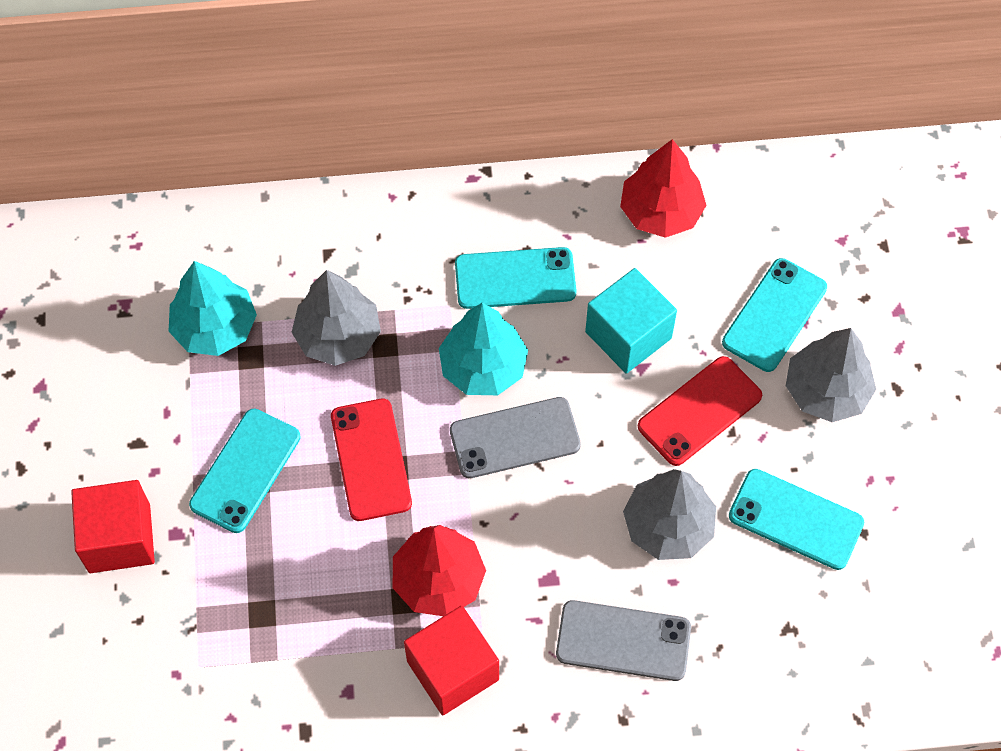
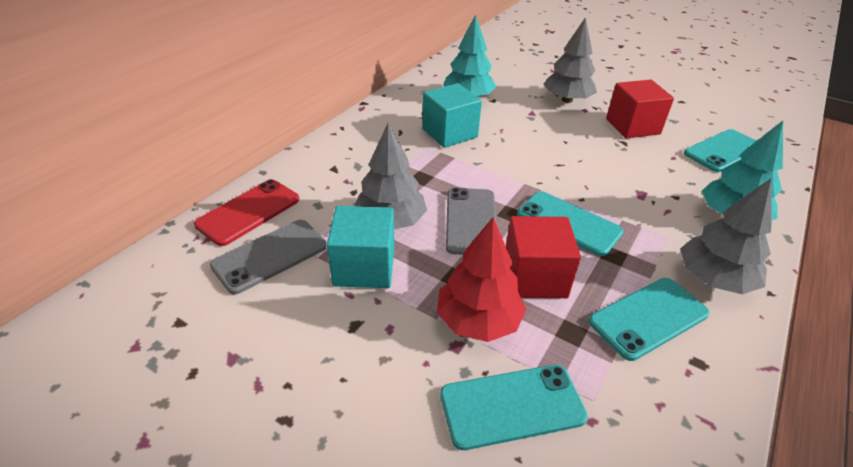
red phone: [331,399,412,521] [638,356,762,466] = 2 -> [194,179,300,246] = 1
red tree: [393,525,486,616] [620,139,707,238] = 2 -> [437,217,526,342] = 1
turquoise cube: [585,268,677,374] = 1 -> [327,206,394,288] [422,83,482,148] = 2

